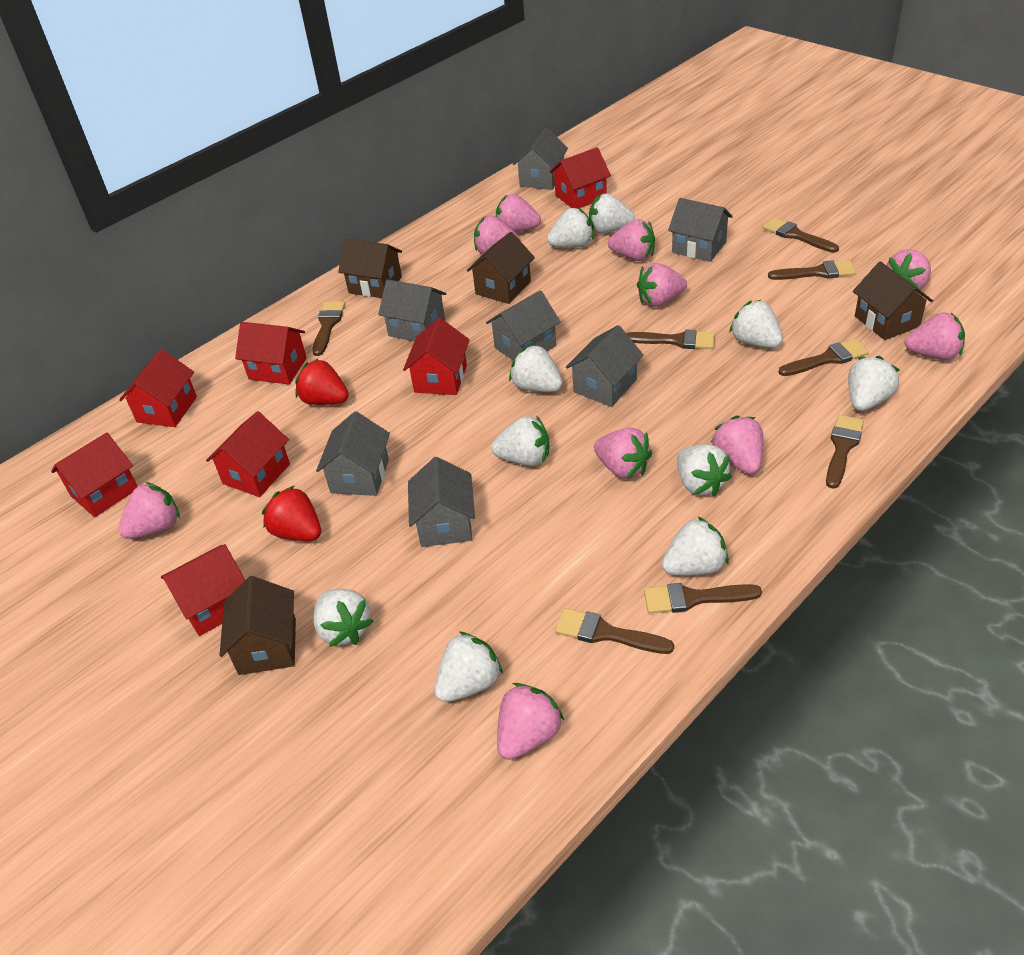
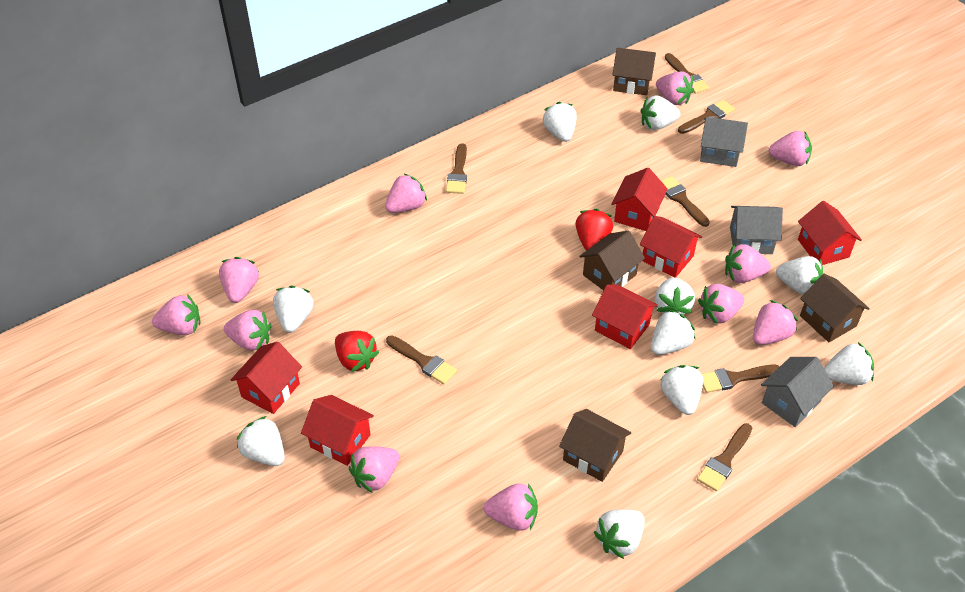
brown brush: [312,301,345,356] [555,608,674,654] [626,330,715,349] [644,583,762,613] [762,217,839,253] [768,260,856,280] [779,339,869,376] [826,415,864,489] = 8 -> [386,335,457,385] [446,143,467,194] [661,176,710,227] [665,53,709,94] [678,100,735,134] [697,423,752,491] [702,365,780,393] = 7
grey house: [316,411,390,496] [378,279,446,341] [408,457,475,547] [486,290,561,360] [513,127,568,190] [566,325,644,407] [668,198,733,262] = 7 -> [700,117,748,167] [730,206,783,254] [761,357,834,427] = 3
pink strawberry: [118,482,180,539] [474,215,520,255] [496,194,541,233] [497,683,564,760] [594,428,652,479] [608,219,655,261] [637,263,687,307] [711,415,763,474] [886,249,931,290] [905,312,965,360] = 10 -> [152,294,200,335] [219,257,259,303] [224,310,271,351] [349,446,399,493] [385,173,427,213] [484,483,538,531] [656,72,694,105] [698,284,744,324] [725,244,771,283] [753,300,798,345] [769,131,812,166] = 11
red house: [51,433,138,517] [119,349,197,427] [161,544,245,636] [206,411,290,497] [235,322,307,384] [403,318,470,395] [550,147,611,209] = 7 -> [231,342,302,414] [301,395,374,466] [592,285,658,349] [611,168,668,231] [640,216,702,278] [798,201,862,265] = 6

